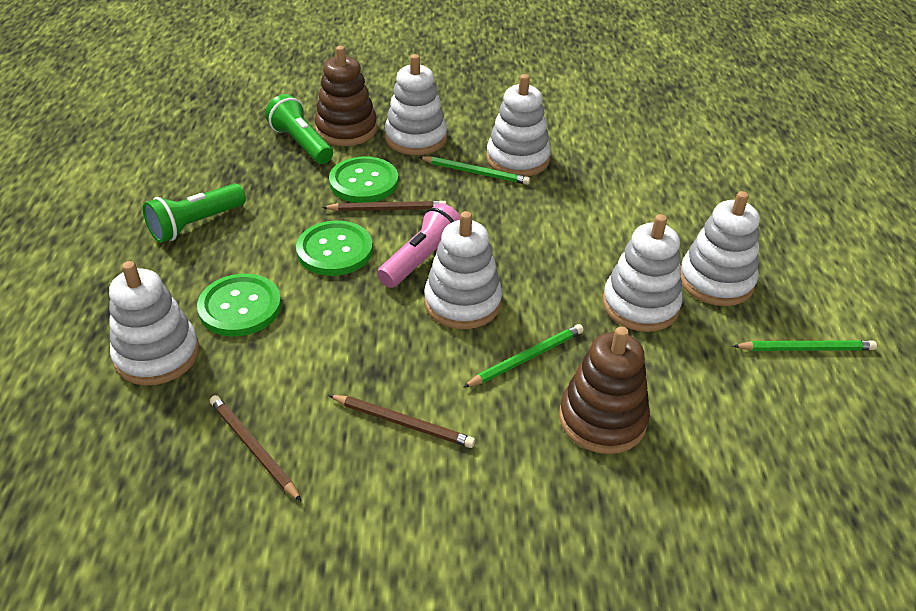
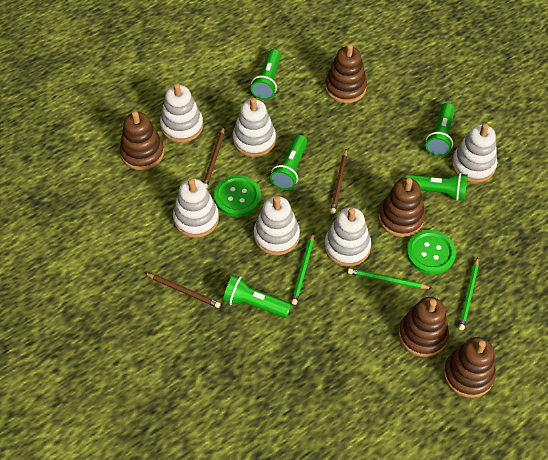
brown stacking toy: [315,46,377,146] [559,326,650,454] = 2 -> [120,111,164,170] [325,44,367,103] [379,178,425,237] [399,297,449,357] [444,337,496,398] = 5
green button: [197,274,282,336] [296,221,373,276] [329,156,398,203] = 3 -> [214,175,261,217] [407,230,456,274] = 2
green flashlight: [143,183,246,243] [265,94,333,164] = 2 -> [223,275,292,318] [251,49,281,100] [270,135,307,190] [405,173,468,201] [425,103,455,156] = 5
pink flashlight: [377,203,460,288] = 1 -> none = 0

